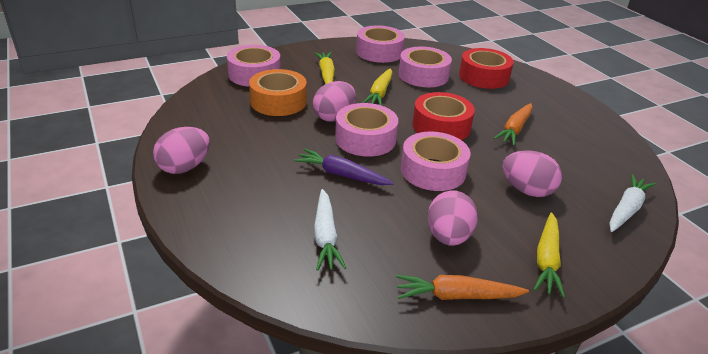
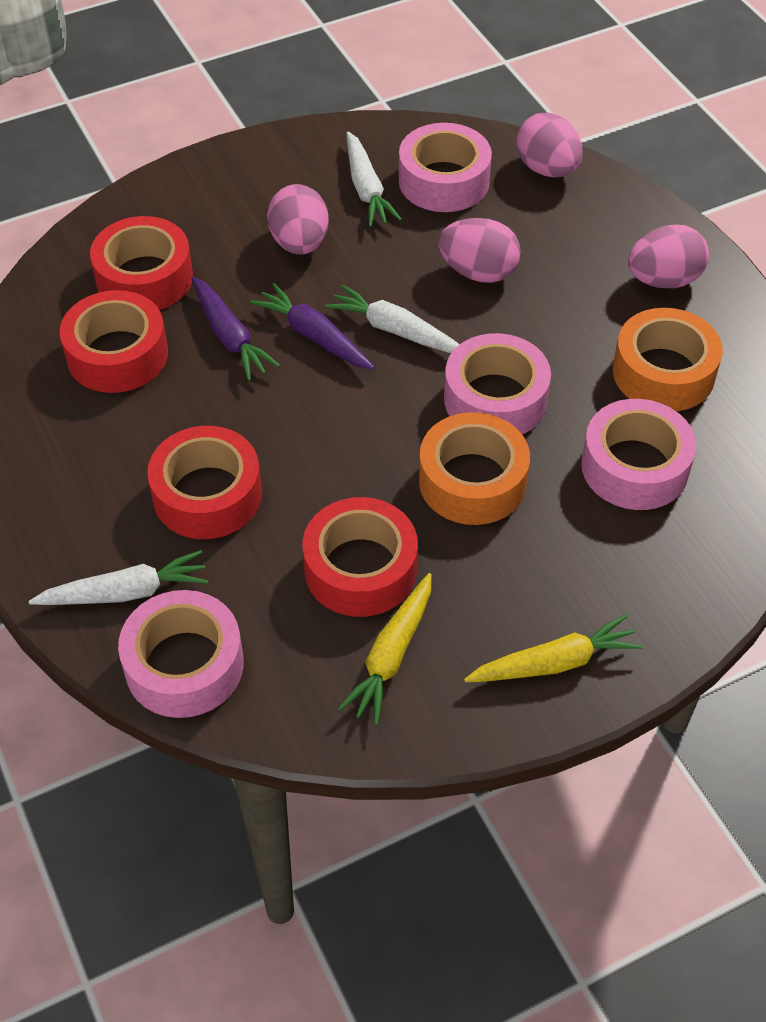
orange carrot: [396,275,529,300] [493,103,533,146] = 2 -> none = 0
orange tape: [249,69,307,116] = 1 -> [419,412,530,525] [613,308,723,411] = 2
pink tape: [227,45,281,87] [335,103,398,157] [356,25,405,63] [399,46,452,87] [401,132,470,191] = 5 -> [118,590,244,718] [399,123,492,212] [444,333,551,435] [581,399,696,510] = 4
purple carrot: [294,149,394,185] = 1 -> [191,276,280,381] [250,283,375,370] = 2
red tape: [412,92,475,140] [459,48,514,89] = 2 -> [60,290,168,393] [90,216,193,310] [147,426,262,539] [302,497,418,617] = 4
white carrot: [314,189,346,271] [610,174,656,232] = 2 -> [29,550,208,605] [325,284,460,353] [347,131,402,227] = 3
yellow carrot: [314,52,335,84] [363,68,393,106] [533,213,565,298] = 3 -> [338,573,432,725] [464,614,643,682] = 2

